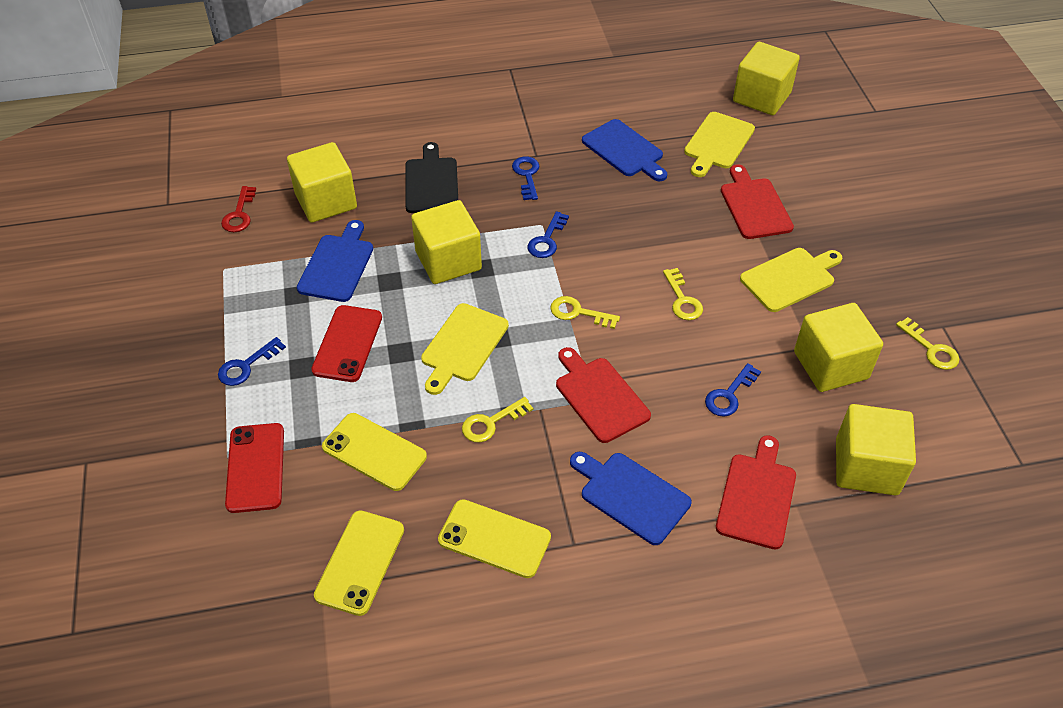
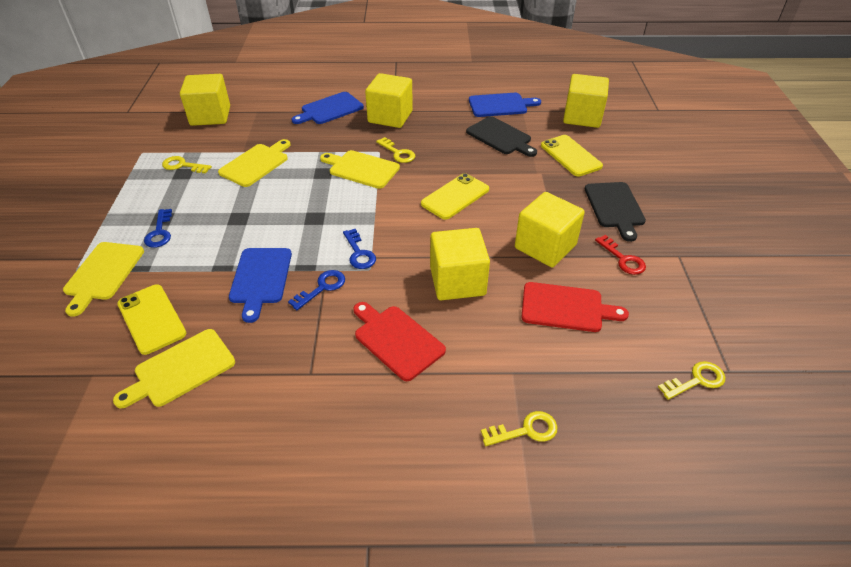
black cutting board: [405,142,458,213] = 1 -> [466,116,537,157] [585,182,646,242] = 2
blue key: [218,337,286,386] [512,156,539,200] [528,211,569,258] [705,363,761,417] = 4 -> [144,209,172,248] [288,270,345,310] [343,229,376,269] = 3
red cutting board: [556,347,651,443] [716,435,796,550] [721,164,794,239] = 3 -> [353,302,446,381] [521,282,629,332] = 2
red phone: [225,423,284,513] [311,305,382,382] = 2 -> none = 0
yellow cutting board: [421,303,509,395] [684,112,755,177] [740,248,842,312] = 3 -> [63,242,144,317] [113,329,235,408] [218,139,291,187] [320,150,400,189] = 4

